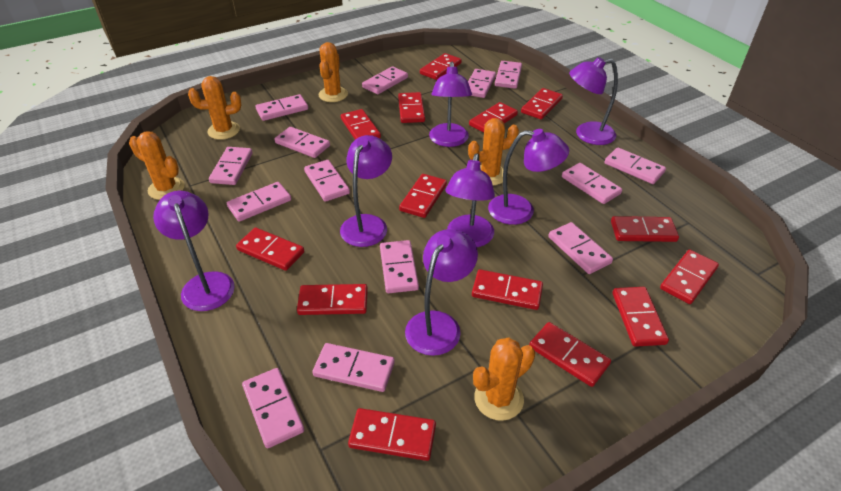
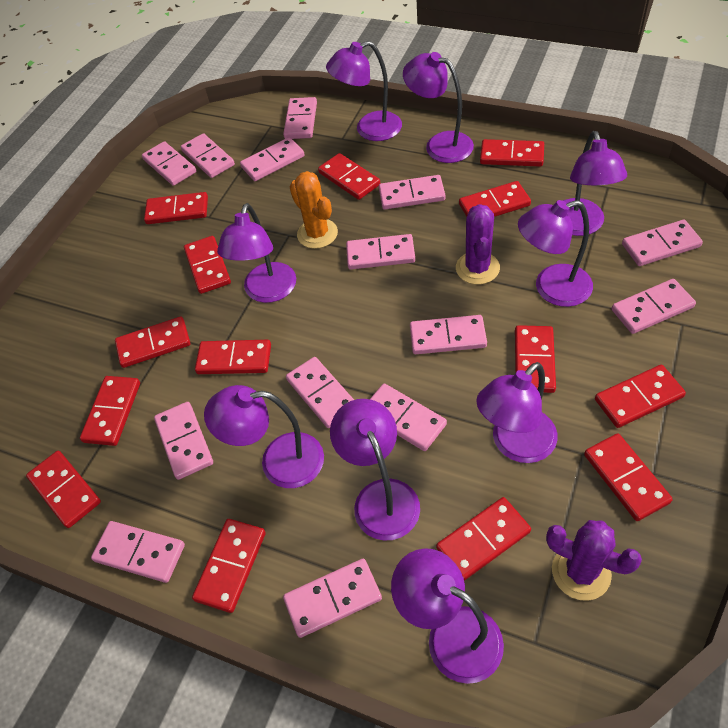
orange cactus: [129,131,185,200] [188,76,241,140] [318,42,348,102] [468,118,519,185] [473,338,535,421] = 5 -> [290,171,338,249] = 1
purple cactus: none = 0 -> [456,204,500,284] [546,520,642,601] = 2
purple lamp: [153,191,235,311] [340,135,392,247] [405,229,478,356] [429,62,472,147] [445,153,495,247] [488,129,569,225] [569,57,618,145] = 7 -> [204,385,324,488] [217,203,296,303] [326,41,402,141] [330,399,420,541] [391,548,504,684] [403,52,474,163] [476,362,557,463] [518,200,593,307] [563,131,627,236] = 9

